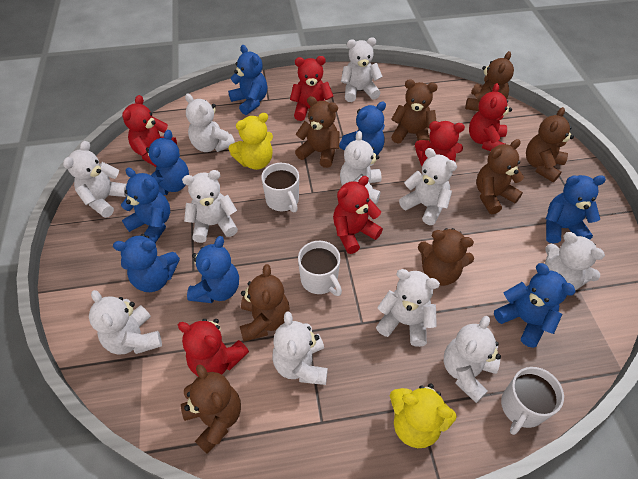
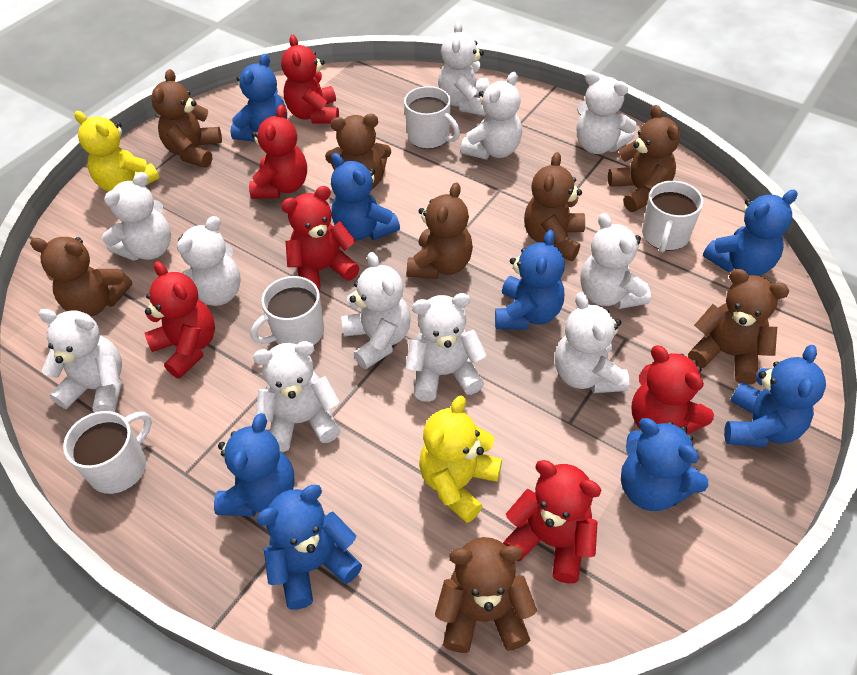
white mug: [261,163,299,212] [298,241,342,296] [501,367,564,435] = 3 -> [63,411,152,494] [251,276,324,345] [404,86,460,149] [642,181,703,253] = 4

